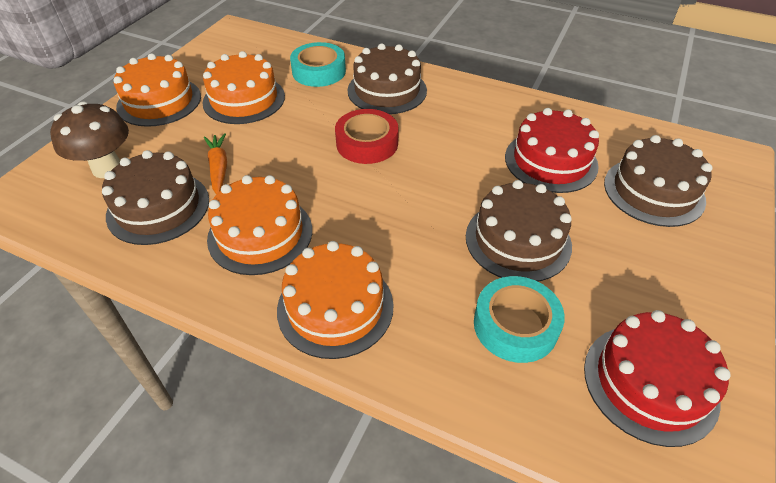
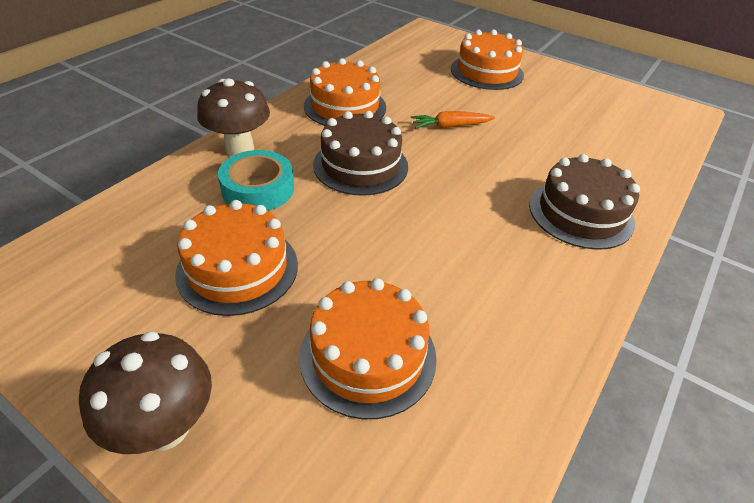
brown cake: [102,150,209,245] [347,43,427,114] [466,180,572,282] [604,135,712,227] = 4 -> [313,111,408,196] [529,154,640,250] = 2
brown mushroom: [50,102,129,178] = 1 -> [79,331,212,454] [197,79,270,156] = 2
red cake: [505,108,599,193] [584,310,731,447] = 2 -> none = 0
red tape: [335,109,399,164] = 1 -> none = 0
turquoise tape: [290,42,346,87] [474,276,565,363] = 2 -> [218,150,294,211] = 1

